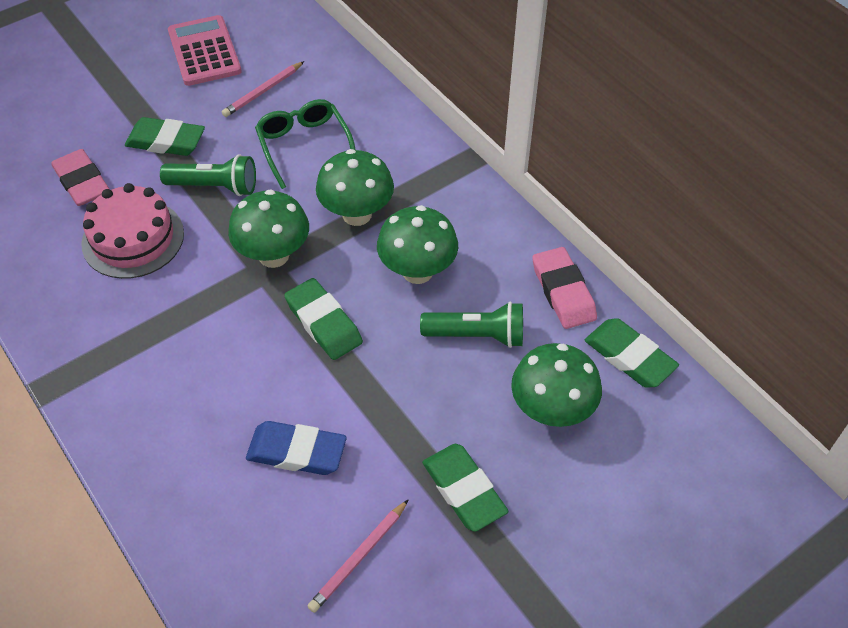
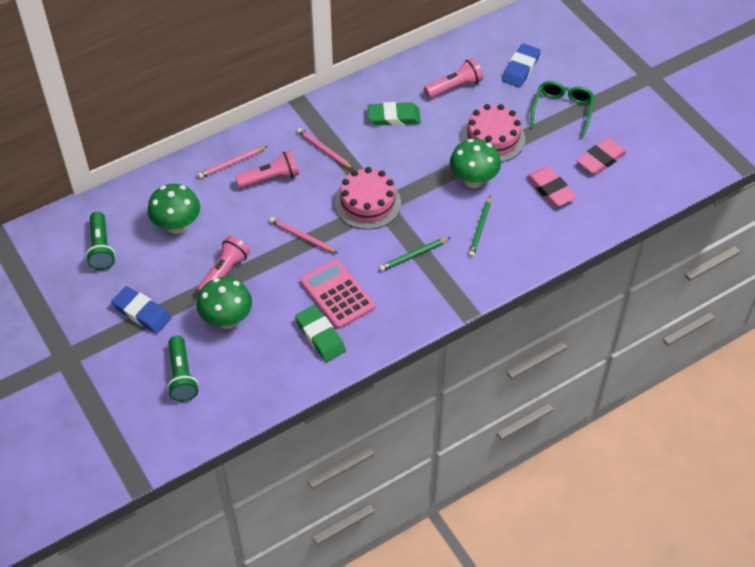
blue eraser: [246,421,347,475] = 1 -> [111,286,172,334] [502,43,541,87] = 2
green eraser: [125,117,205,156] [284,278,363,360] [422,444,509,532] [585,318,679,388] = 4 -> [295,305,346,362] [368,102,421,126] = 2
green mushroom: [228,189,309,268] [316,149,394,226] [377,205,458,284] [511,343,602,427] = 4 -> [147,184,200,234] [197,277,252,329] [450,139,501,188] = 3
green pencil: none = 0 -> [379,237,451,271] [468,195,491,257] = 2
pink cake: [81,183,184,279] = 1 -> [335,167,401,230] [461,104,525,162] = 2
pink flashlight: none = 0 -> [197,236,250,293] [235,151,299,188] [424,58,483,99] = 3
pink pencil: [222,61,304,117] [308,499,409,613] = 2 -> [198,146,268,179] [269,217,337,253] [297,128,353,169] = 3

